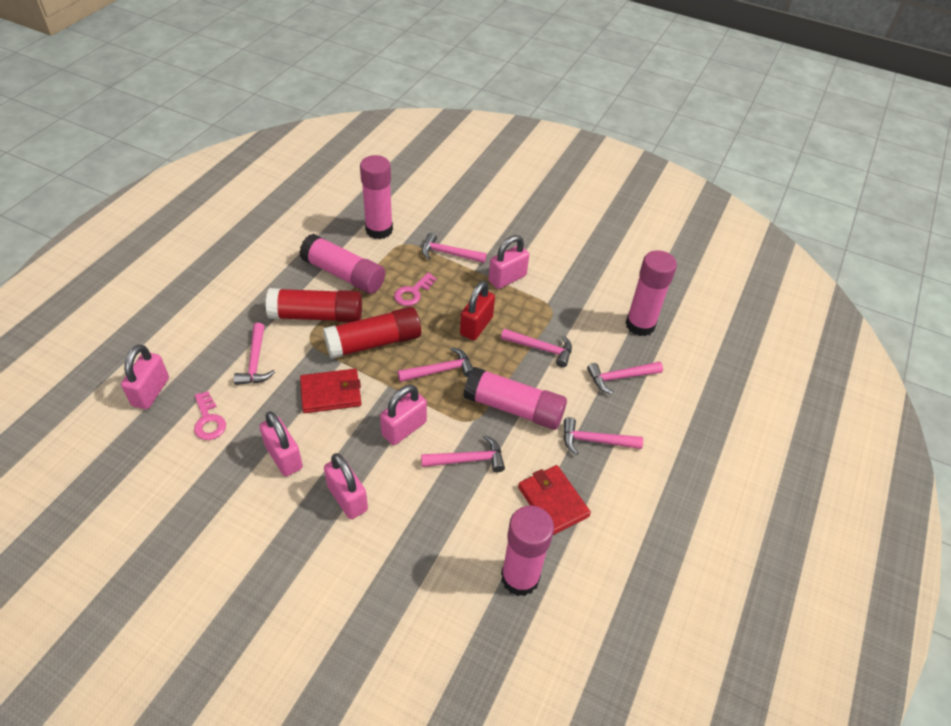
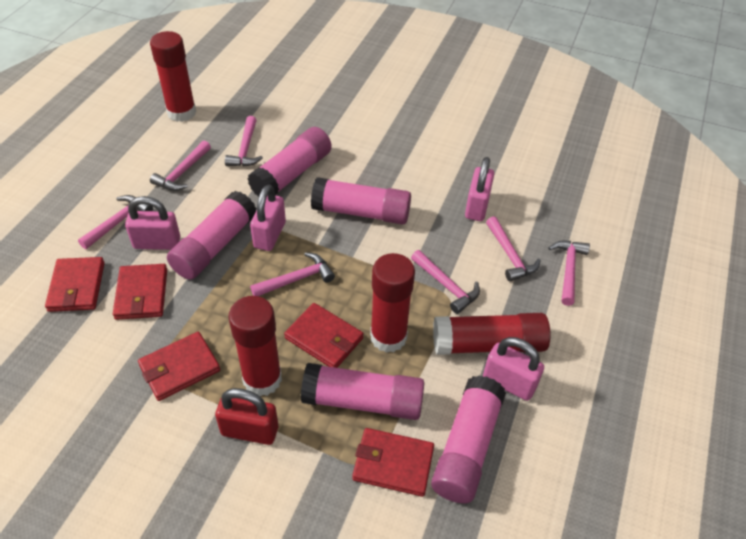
pink key: [194,391,226,440] [394,273,437,306] = 2 -> none = 0
pink padlock: [121,344,169,409] [259,411,303,476] [324,453,368,519] [380,385,427,445] [489,235,529,289] = 5 -> [125,196,180,250] [250,184,286,251] [465,157,494,221] [483,337,544,401] = 4
red glue stick: [266,288,362,322] [323,307,421,359] = 2 -> [150,31,196,122] [229,296,282,396] [370,253,415,353] [433,313,551,355] = 4
red wallet: [300,369,361,413] [518,465,591,535] = 2 -> [45,257,105,312] [113,264,167,320] [138,332,220,401] [284,303,364,368] [352,428,434,497] = 5

